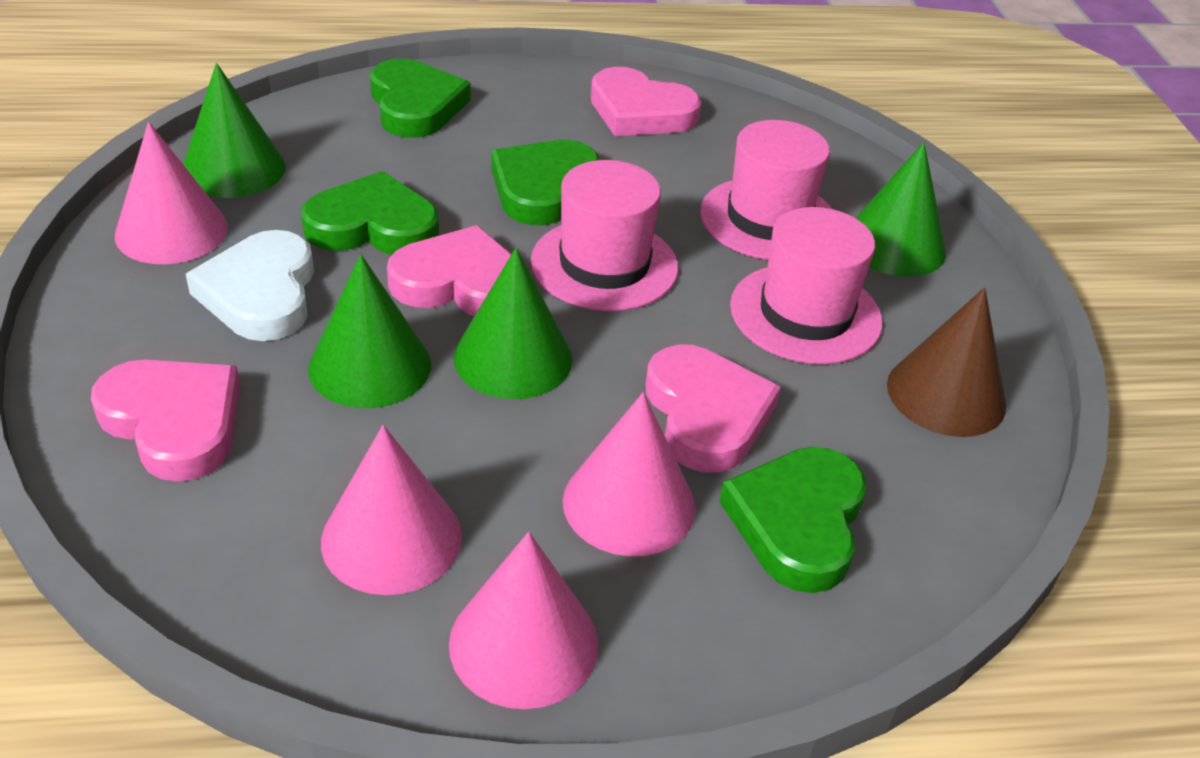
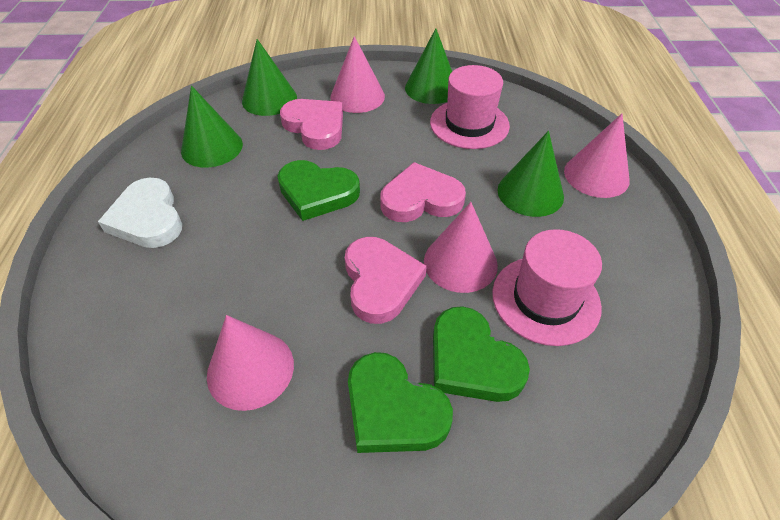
brown cone: [887,288,1006,437] = 1 -> none = 0
green heart: [301,171,439,255] [370,59,471,138] [491,140,600,225] [719,447,867,593] = 4 -> [277,160,360,221] [348,352,453,453] [433,306,530,402] = 3
pink hat: [531,160,678,311] [700,120,832,260] [730,207,883,364] = 3 -> [430,65,510,149] [492,229,602,346] = 2
pink heart: [91,360,240,482] [387,225,511,316] [591,67,701,136] [645,344,781,473] = 4 -> [280,99,343,150] [345,237,427,324] [380,162,466,222] = 3

